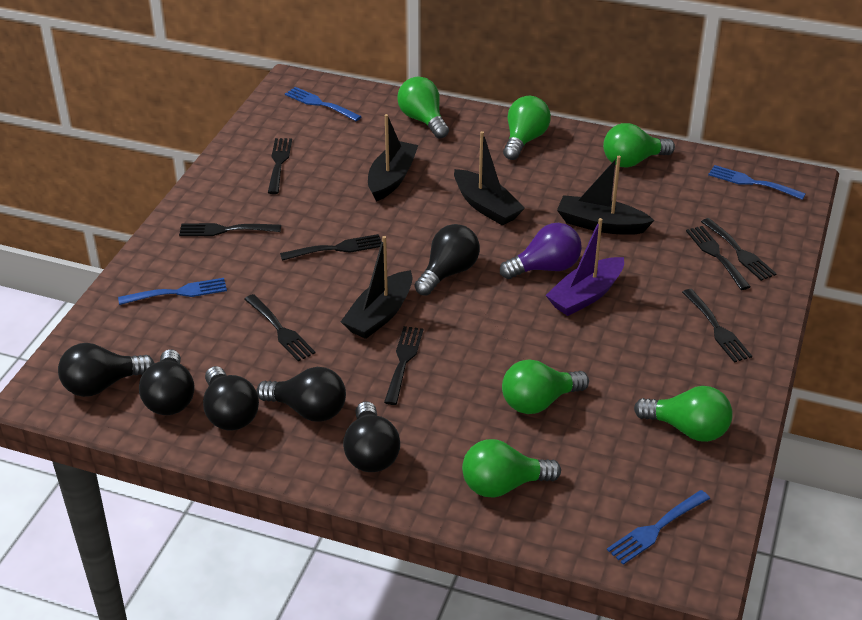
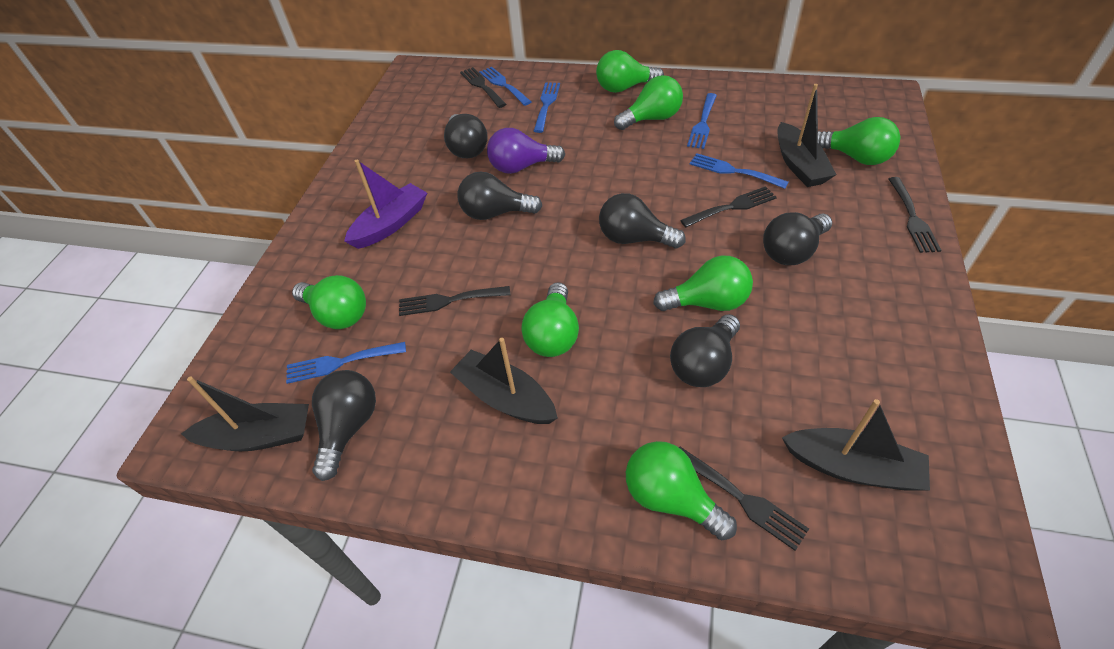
black fork: [179,223,281,236] [244,294,315,361] [268,138,292,194] [280,234,382,261] [384,326,423,405] [682,289,752,363] [686,226,751,290] [701,218,777,281] = 8 -> [399,286,510,316] [460,67,506,108] [679,447,809,551] [680,186,777,228] [889,177,941,253] = 5
blue fork: [118,278,227,305] [285,87,362,121] [607,490,710,565] [708,165,806,200] = 4 -> [286,342,406,384] [479,67,531,106] [534,82,560,133] [687,93,717,149] [690,153,789,189] = 5
green light bulb: [397,77,449,139] [462,439,561,498] [502,359,589,414] [503,96,551,160] [603,123,675,168] [634,386,733,442] = 6 -> [292,275,366,329] [521,282,579,357] [596,50,664,93] [614,75,683,130] [626,441,737,540] [653,256,753,311] [818,117,900,165] = 7

